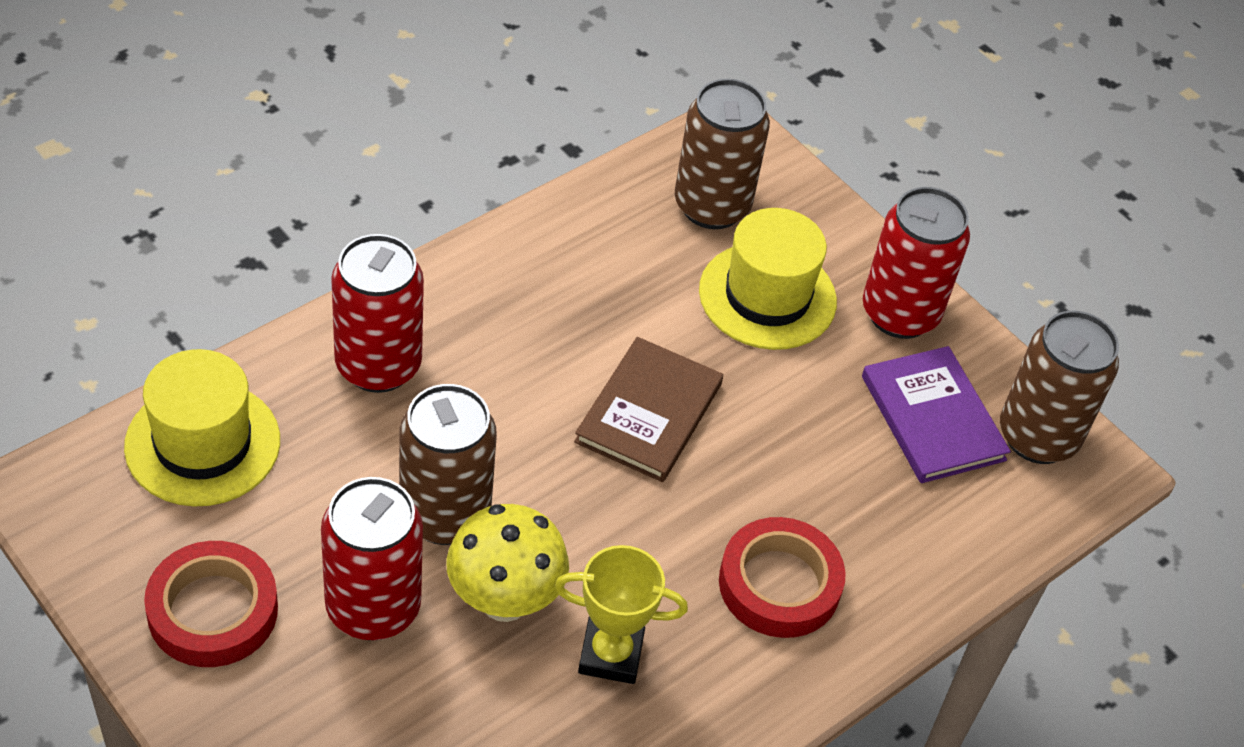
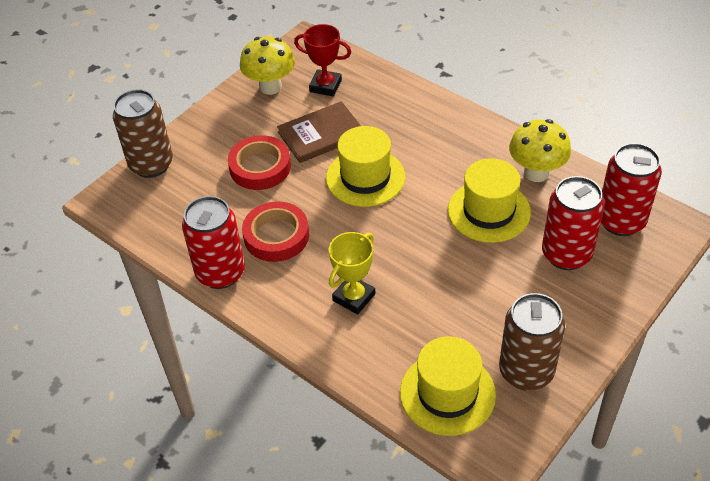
brown can: [399,384,497,545] [675,78,770,229] [1000,310,1119,464] = 3 -> [113,89,173,178] [499,293,565,391] = 2
purple book: [862,346,1011,483] = 1 -> none = 0
red trophy: none = 0 -> [294,24,351,96] = 1
yellow hat: [124,349,280,507] [699,208,837,350] = 2 -> [326,126,405,207] [400,337,496,436] [448,158,531,243] = 3
yellow mushroom: [446,504,569,622] = 1 -> [240,37,295,95] [509,119,571,182] = 2

